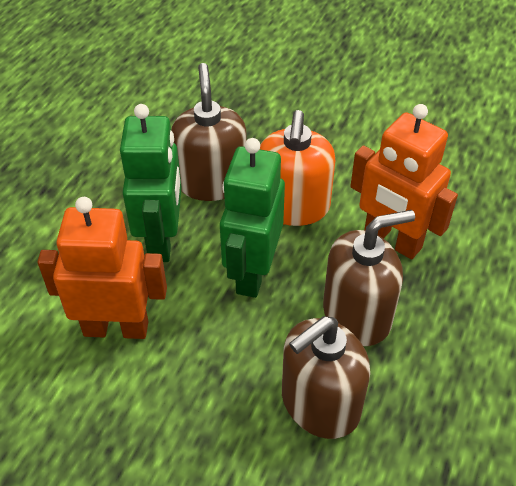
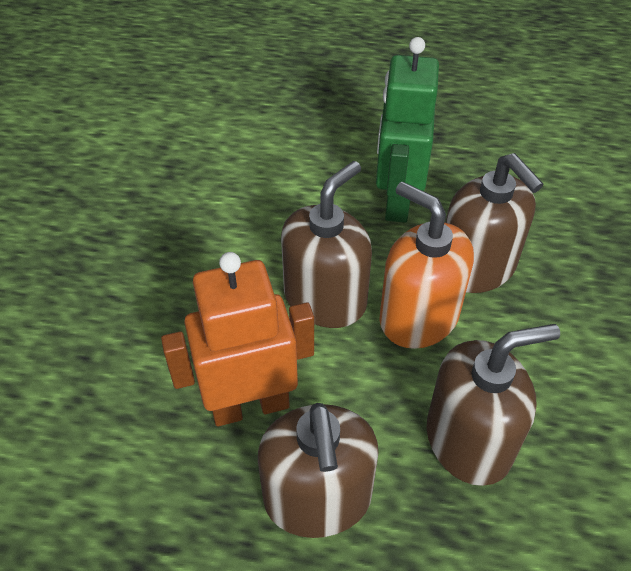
brown soap dispenser: [171,63,247,201] [282,316,370,439] [323,210,415,346] = 3 -> [258,403,379,538] [281,161,372,328] [427,324,560,486] [446,153,544,293] = 4
green robot: [120,104,182,262] [220,138,285,298] = 2 -> [376,37,439,223] = 1
orange robot: [38,197,167,339] [350,104,458,259] = 2 -> [161,252,314,426] = 1

